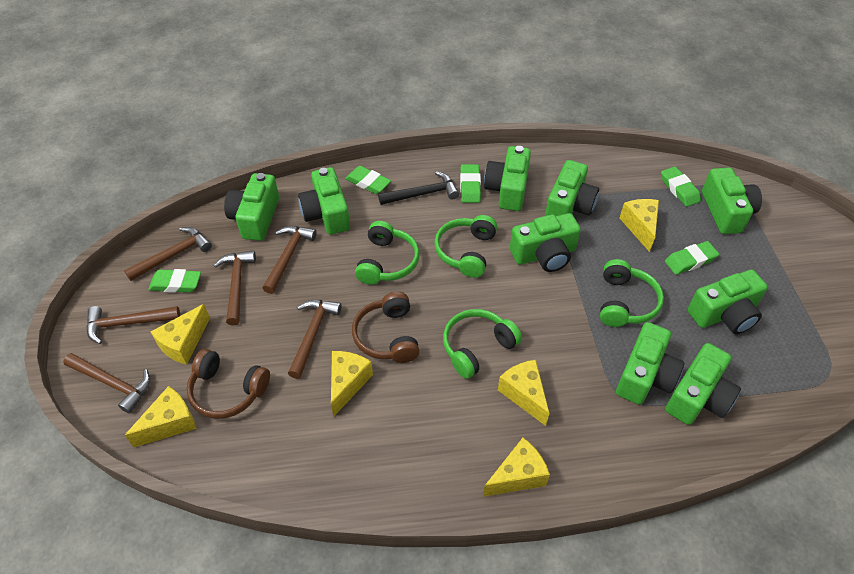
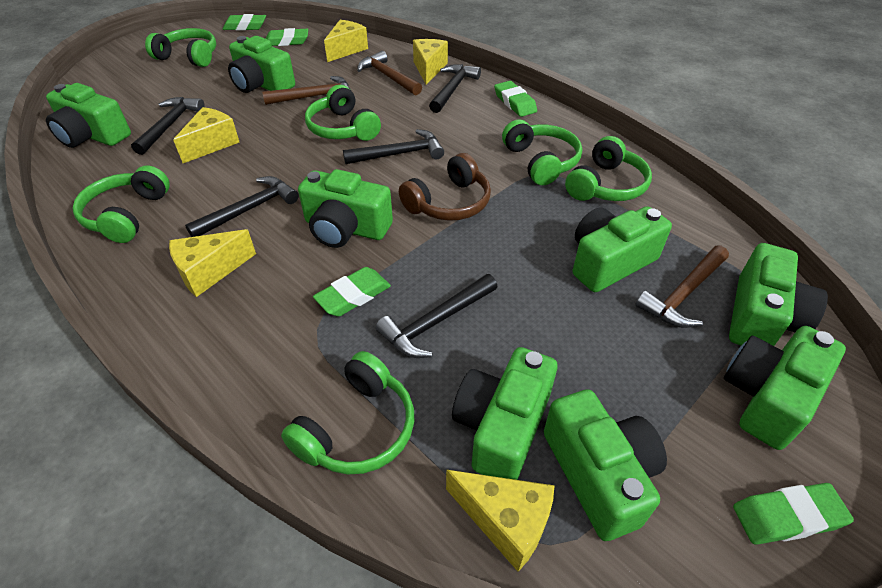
black hammer: [378,171,459,205] = 1 -> [131,97,205,155] [185,176,299,237] [343,129,444,164] [376,274,497,358] [429,64,481,113] = 5
brown hammer: [63,353,150,413] [87,306,180,344] [124,227,212,281] [214,250,256,325] [262,226,317,294] [288,300,341,379] = 6 -> [262,76,351,105] [357,51,422,95] [635,245,729,328] = 3
brown headphones: [187,349,270,419] [352,292,420,363] = 2 -> [399,153,491,221] = 1
green camera: [224,173,279,241] [298,167,350,235] [484,146,531,211] [510,213,581,272] [545,160,599,216] [616,322,684,404] [666,343,741,425] [688,270,768,334] [702,168,762,234] = 9 -> [46,83,131,148] [228,36,295,93] [298,169,393,248] [452,347,557,480] [544,389,667,541] [573,206,672,292] [724,326,846,450] [729,243,828,346] = 8
green headphones: [355,221,420,285] [434,215,497,278] [443,309,522,379] [600,259,664,327] = 4 -> [72,165,170,243] [145,28,216,67] [281,351,415,475] [305,85,381,141] [502,119,582,185] [565,136,652,201] = 6
yellow cheese: [125,386,197,447] [151,304,210,365] [331,351,373,416] [483,438,550,497] [498,360,549,426] [620,199,659,252] = 6 -> [169,229,256,297] [173,107,240,163] [324,20,368,62] [413,39,448,85] [446,470,555,572] = 5

